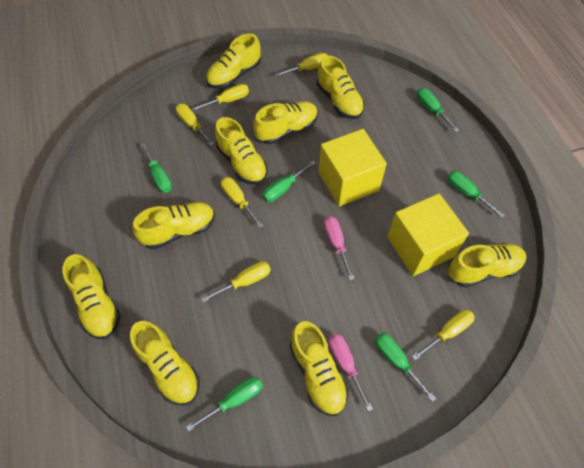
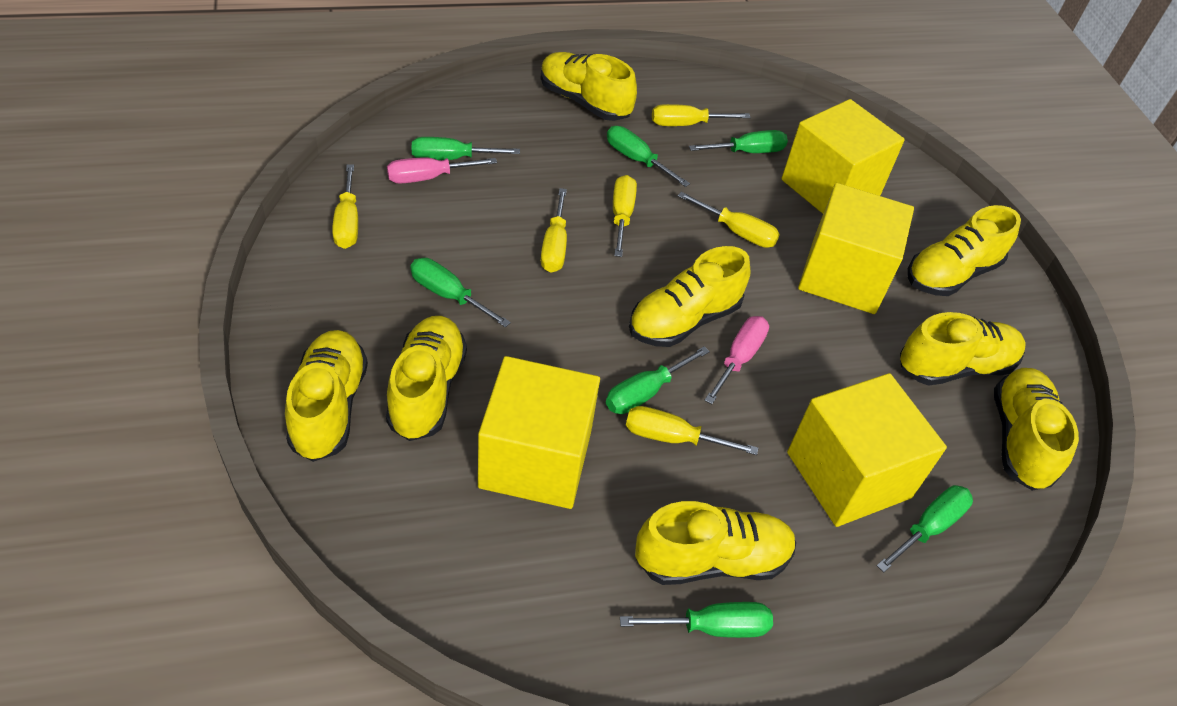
green screwdriver: [140,143,172,193] [186,377,263,432] [262,161,315,202] [375,333,436,402] [417,88,459,132] [447,171,505,218] = 6 -> [410,258,511,328] [412,137,520,160] [606,346,710,414] [607,126,690,187] [620,602,773,638] [689,130,788,153] [876,485,973,573] = 7
yellow cube: [319,129,387,206] [387,193,469,276] = 2 -> [478,356,600,509] [781,99,905,214] [787,373,947,527] [798,183,914,314] = 4
yellow shoe: [62,254,121,339] [130,321,200,406] [133,202,215,249] [206,34,261,89] [215,117,267,185] [253,101,318,144] [290,321,349,416] [317,56,364,119] [448,243,527,287] = 9 -> [285,330,368,462] [386,316,467,441] [540,52,637,121] [629,246,750,347] [635,501,796,585] [900,312,1026,386] [907,205,1021,296] [994,368,1079,491] = 8

